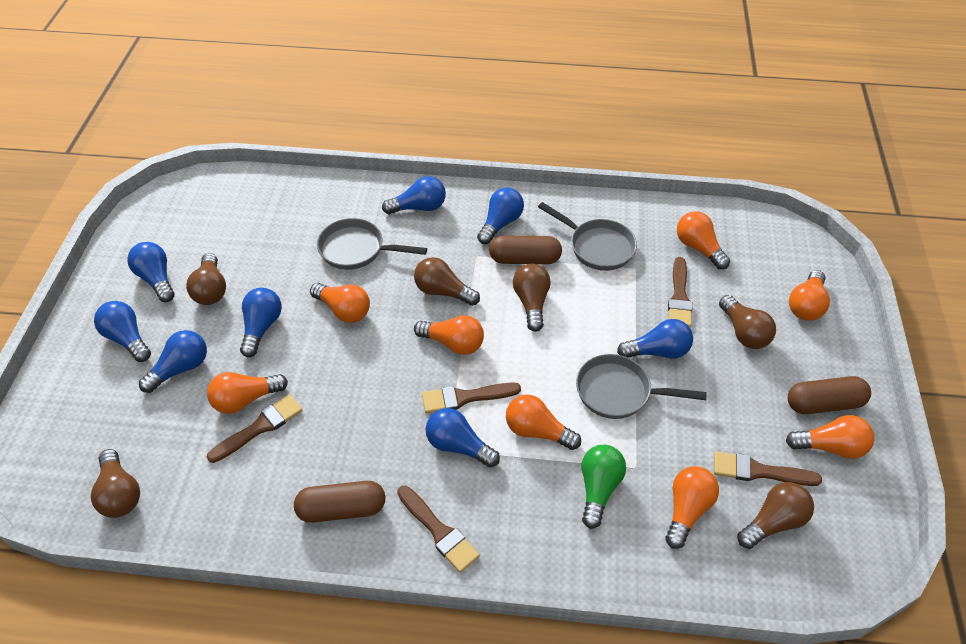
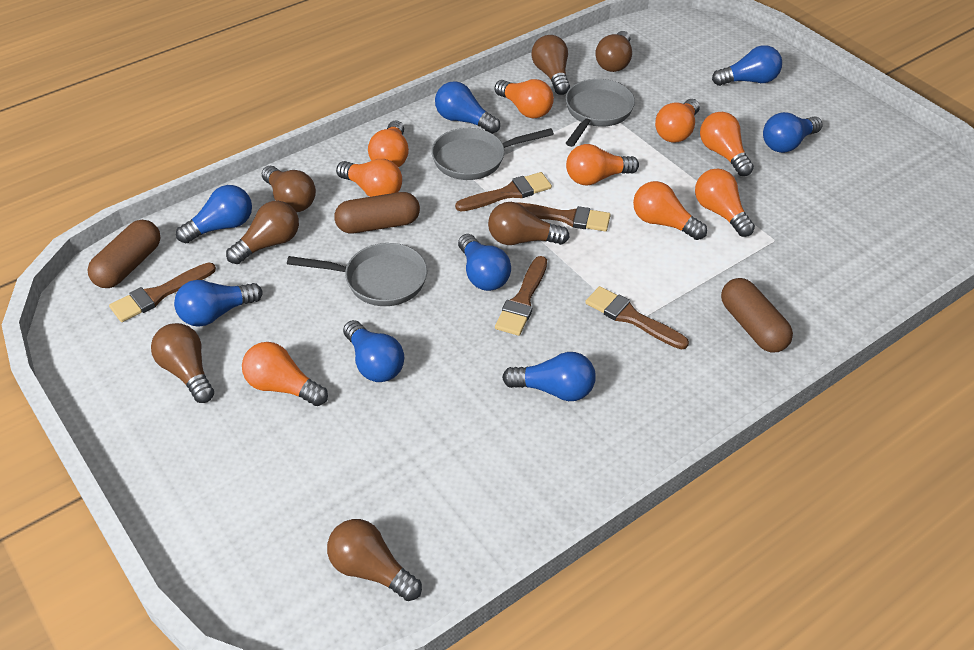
brown light bulb: [91,449,140,518] [186,253,226,305] [414,257,480,306] [513,264,551,332] [719,295,776,349] [737,482,814,549] = 6 -> [151,323,214,403] [226,201,299,264] [261,166,316,212] [327,519,422,601] [488,202,570,245] [532,35,570,95] [595,31,632,72] = 7
green light bulb: [581,445,626,529] = 1 -> none = 0
orange light bulb: [207,372,288,414] [310,283,370,323] [414,315,484,355] [506,394,581,450] [665,466,719,549] [677,211,730,270] [786,415,875,459] [789,270,830,321] = 8 -> [242,342,328,406] [336,159,402,197] [368,120,409,167] [495,79,554,118] [566,144,639,185] [633,181,707,240] [655,99,700,142] [695,169,755,237] [700,112,754,176] = 9

